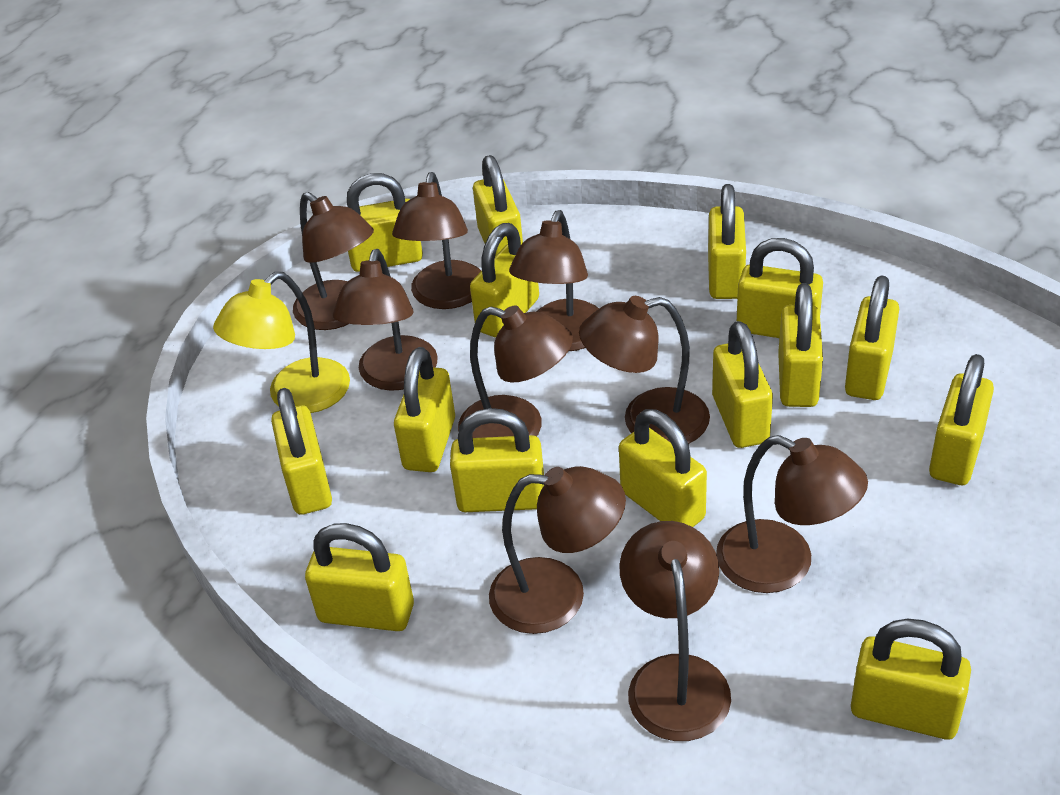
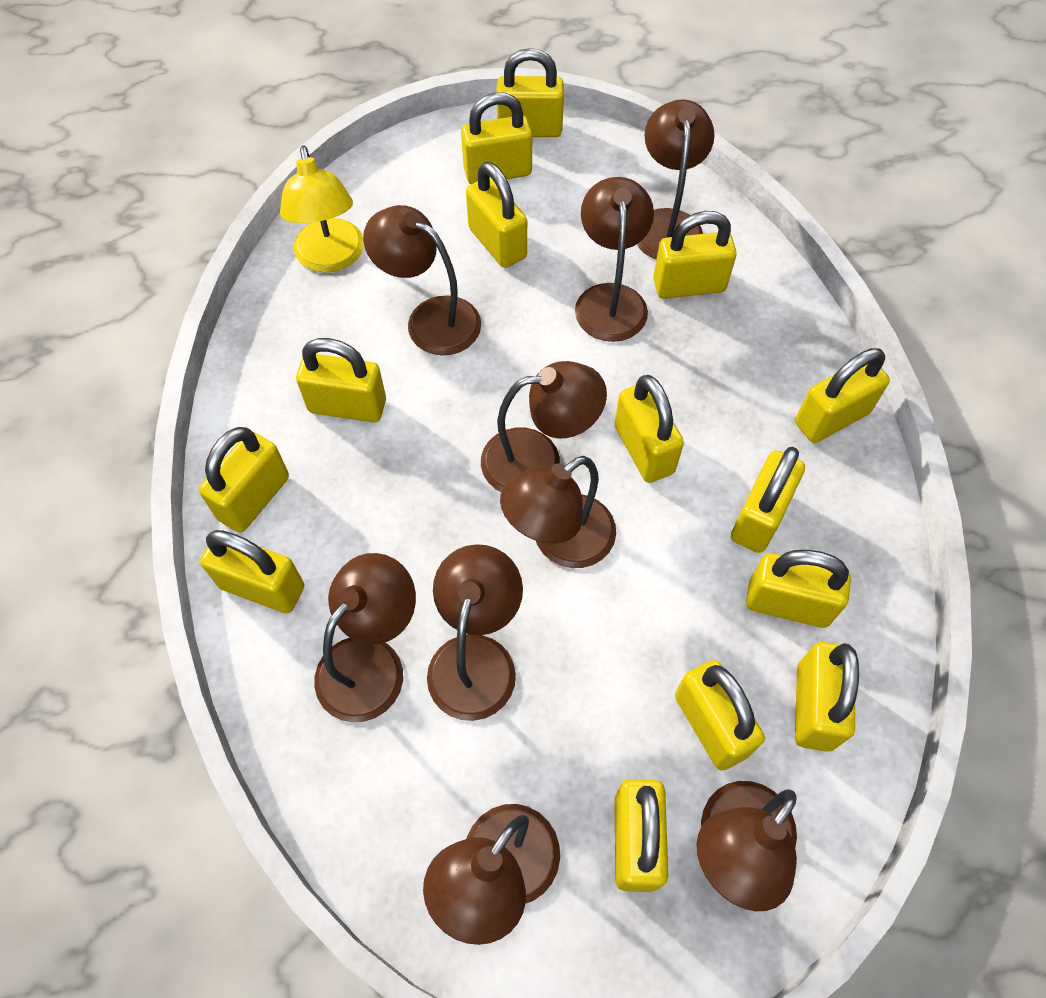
yellow padlock: [271,388,332,515] [305,523,414,631] [347,173,423,272] [394,347,455,472] [450,408,544,512] [470,223,539,338] [473,155,523,256] [619,409,707,527] [708,184,746,299] [712,321,773,448] [737,238,823,338] [778,283,823,407] [845,276,899,400] [851,619,971,740] [929,354,994,485] = 15 -> [199,427,289,533] [200,530,304,613] [296,338,386,422] [461,92,533,184] [466,162,527,268] [497,48,564,137] [614,375,684,483] [614,779,668,892] [653,211,737,299] [675,660,765,770] [731,447,805,553] [746,550,851,628] [795,348,890,443] [795,642,859,752] = 14

